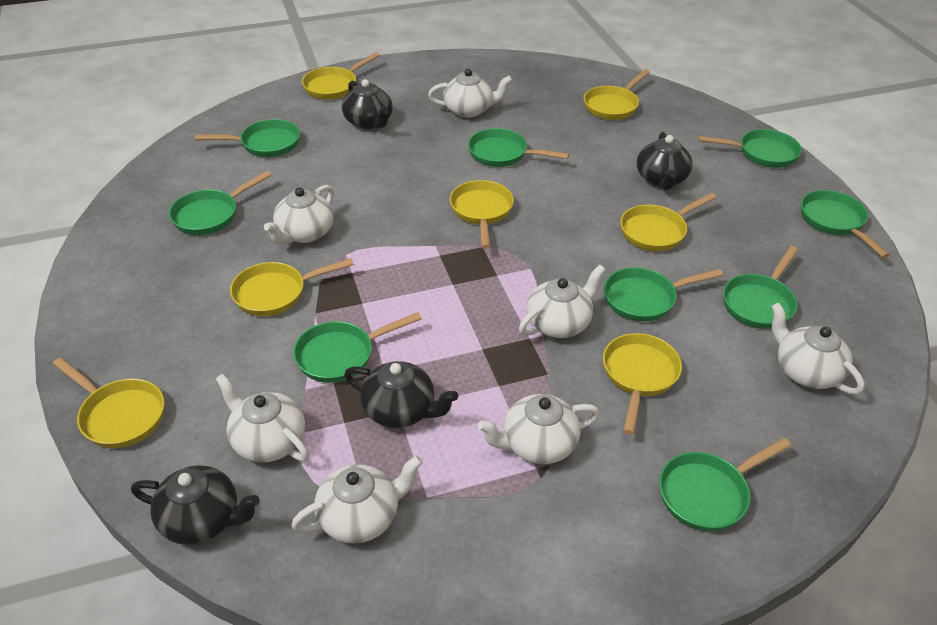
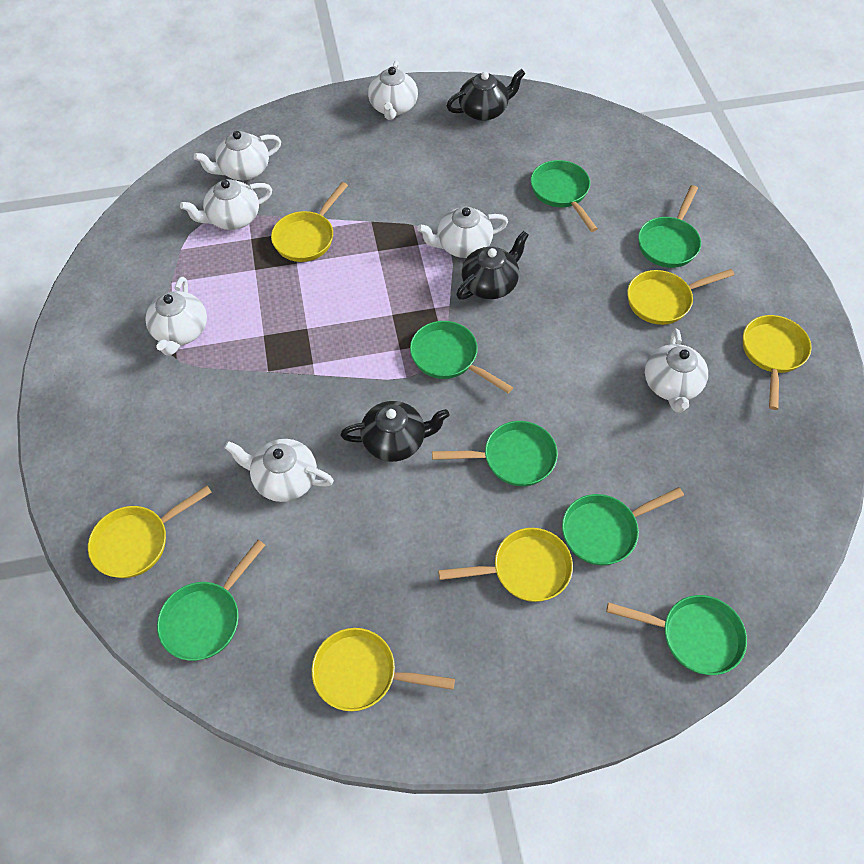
black teapot: [131,465,260,545] [342,79,393,129] [344,361,458,428] [637,132,693,190] = 4 -> [341,401,449,462] [447,69,525,121] [456,231,529,300] = 3
green pan: [169,171,271,235] [195,119,300,157] [293,312,422,383] [468,128,569,167] [604,267,723,322] [659,438,791,532] [698,129,802,168] [723,246,798,329] [801,190,890,258] = 9 -> [157,540,265,661] [410,321,513,394] [432,421,558,486] [531,160,597,232] [562,487,684,565] [606,595,747,675] [638,185,701,268] = 7
yellow pan: [53,357,165,448] [230,258,354,316] [302,52,380,100] [450,180,514,249] [584,69,650,120] [603,333,682,435] [620,193,717,251] = 7 -> [88,486,212,578] [271,182,348,262] [312,628,455,711] [438,528,573,602] [627,269,734,325] [743,315,812,410] = 6

